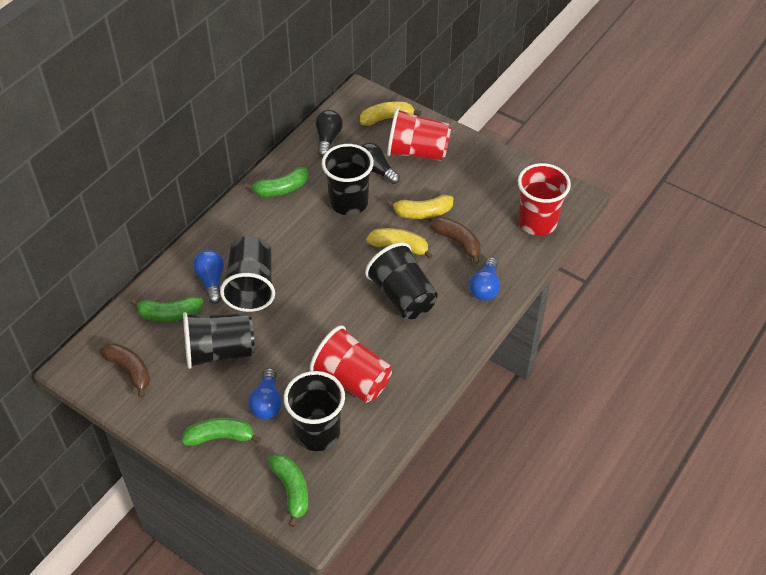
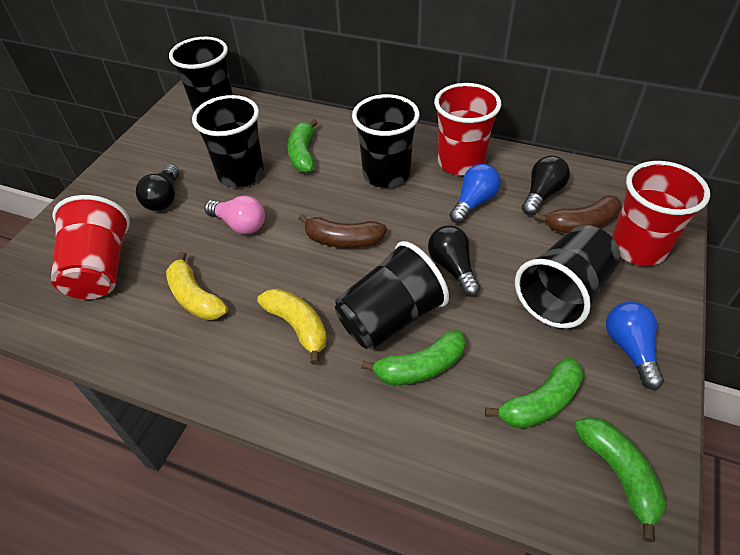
black light bulb: [315,110,343,157] [361,143,400,184] = 2 -> [136,164,179,211] [428,226,480,297] [522,156,570,215] = 3
blue light bulb: [193,250,224,304] [248,368,282,419] [469,257,500,301] = 3 -> [449,164,501,224] [606,302,664,390] = 2
pink light bulb: none = 0 -> [204,195,265,234] = 1
yellow banana: [360,101,421,126] [366,228,433,259] [387,195,453,219] = 3 -> [166,252,228,320] [257,288,327,365] = 2

